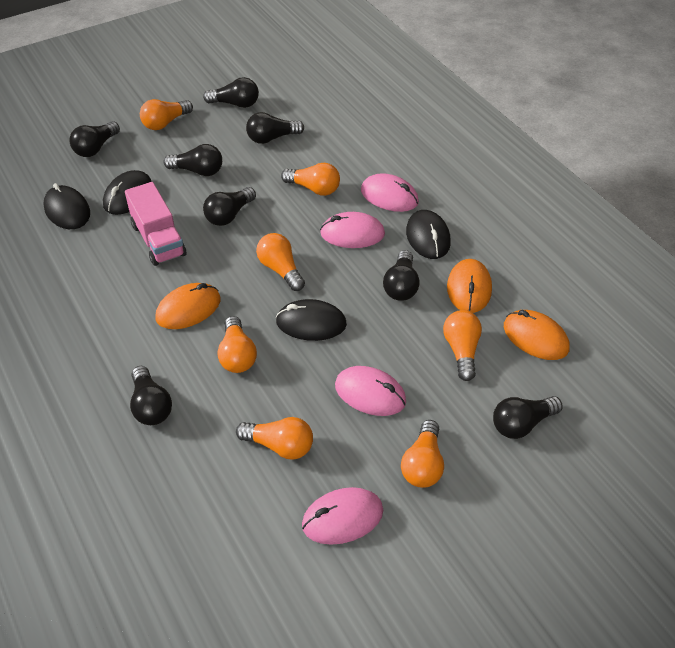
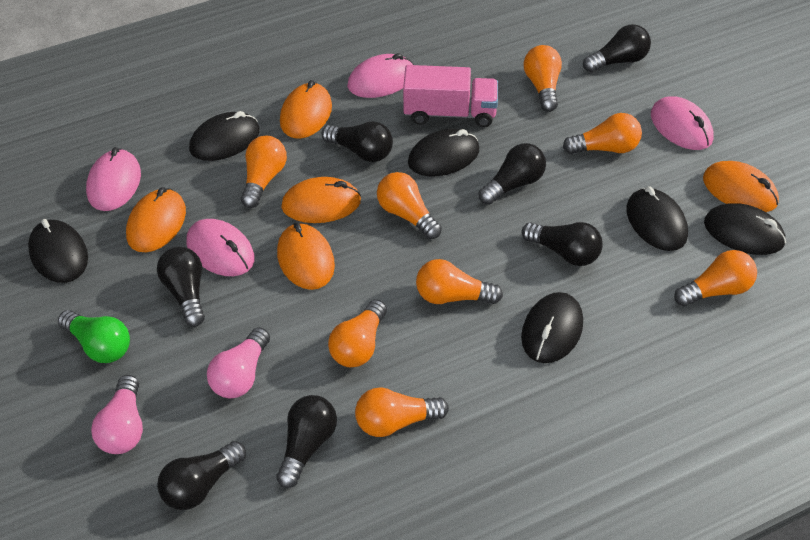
black light bulb: [69,121,120,157] [130,366,172,425] [163,144,222,176] [203,77,259,108] [203,187,256,226] [246,112,304,144] [383,250,420,301] [493,396,563,439] = 8 -> [157,247,205,327] [157,441,246,510] [276,395,337,488] [321,121,393,162] [479,143,546,205] [521,222,603,266] [583,24,651,72] = 7
black mouse: [43,183,90,229] [103,170,152,215] [276,299,347,341] [406,210,451,259] = 4 -> [28,219,88,283] [189,111,260,161] [408,129,479,176] [521,292,583,363] [626,187,688,251] [704,203,786,255] = 6
green light bulb: none = 0 -> [58,310,130,363] = 1
orange light bulb: [140,99,193,130] [217,316,257,373] [236,417,313,460] [256,233,305,291] [281,163,340,196] [401,420,444,488] [443,310,482,381] = 7 -> [241,136,287,208] [328,299,387,367] [355,387,449,437] [377,172,442,239] [416,259,503,304] [524,45,562,112] [563,113,642,154] [674,250,757,307] = 8
orange mouse: [155,283,221,329] [447,259,492,313] [504,310,569,360] = 3 -> [126,187,186,252] [277,223,335,290] [280,80,332,139] [281,177,361,223] [703,161,779,212] = 5
pink light bulb: none = 0 -> [91,375,143,454] [207,327,270,399] = 2

